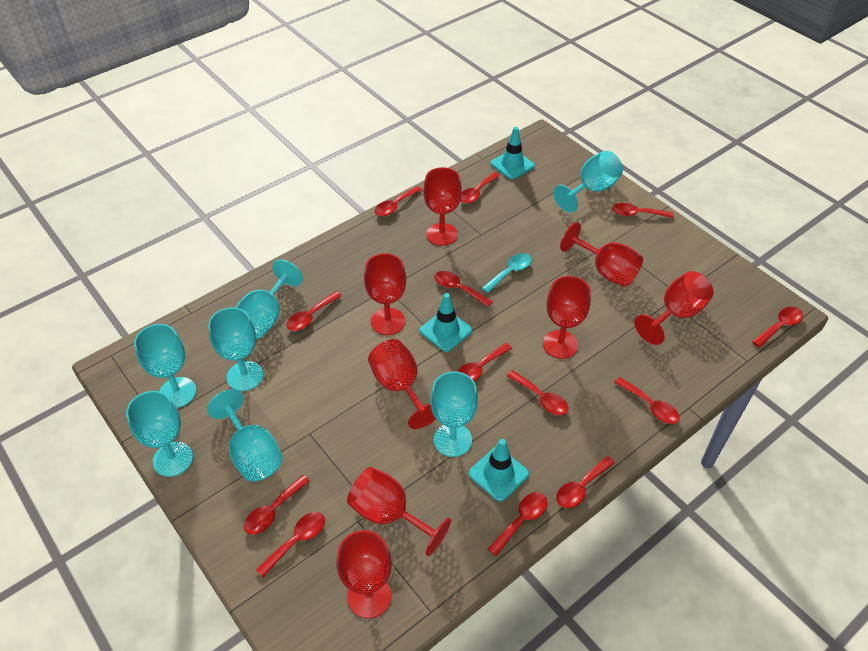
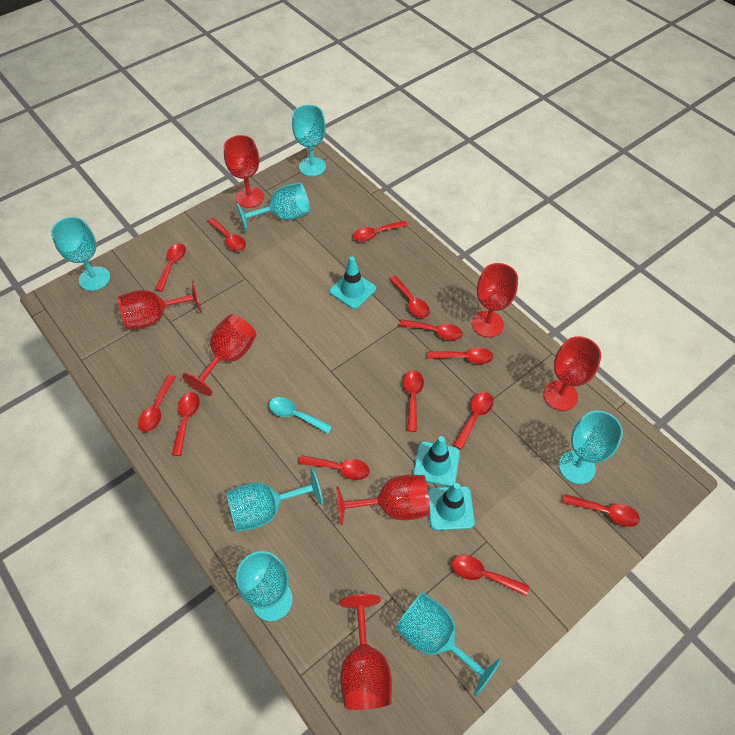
red goblet: [336,530,392,618] [347,467,451,556] [364,253,406,335] [368,339,436,429] [423,167,462,246] [543,276,591,359] [560,222,643,287] [634,271,714,345] = 8 -> [118,281,202,330] [182,314,257,396] [224,135,264,208] [337,475,430,525] [339,594,392,710] [472,263,518,337] [544,336,601,411] = 7

